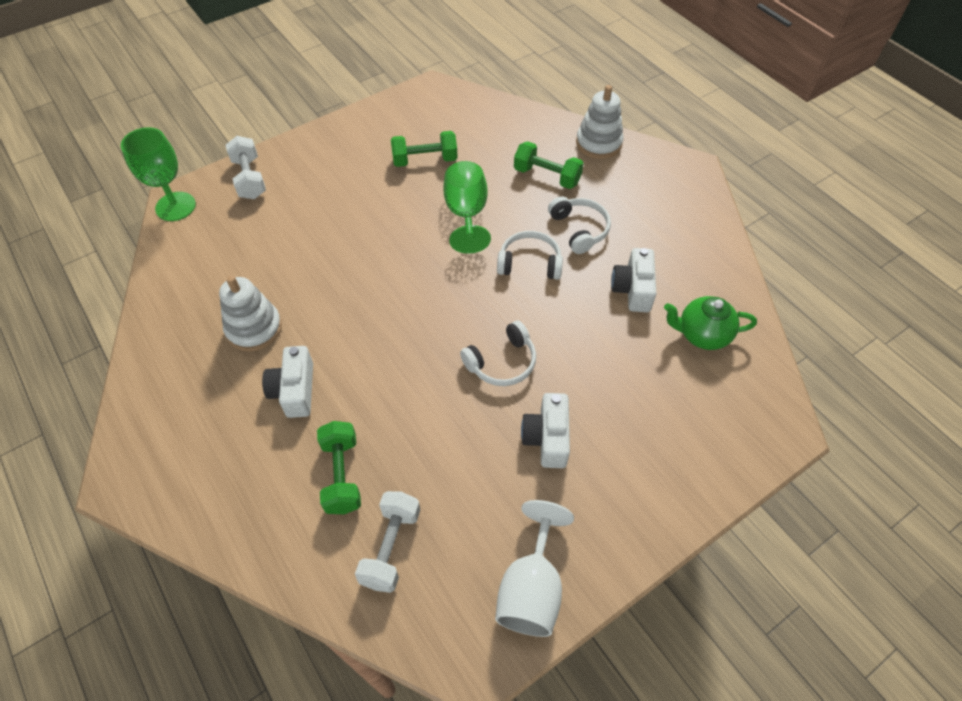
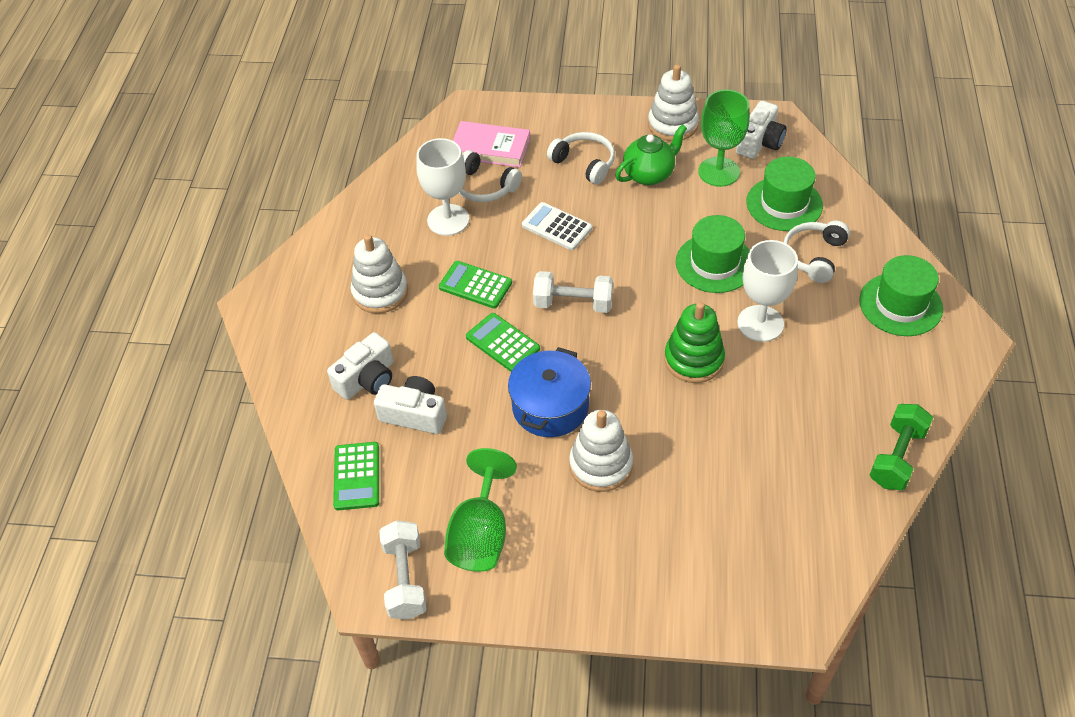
blue pot: none = 0 -> [508,347,591,437] = 1
green calculator: none = 0 -> [333,442,379,510] [439,261,512,309] [466,313,540,372] = 3
green dumbbell: [317,421,361,514] [391,131,457,167] [514,141,584,189] = 3 -> [870,404,933,490] = 1
green hat: none = 0 -> [676,215,750,293] [746,157,823,231] [859,255,943,336] = 3
green stacking toy: none = 0 -> [664,302,725,383] = 1
pink book: none = 0 -> [453,121,530,167] = 1
white calculator: none = 0 -> [522,202,592,250] = 1
white goblet: [495,500,574,637] = 1 -> [416,138,469,236] [737,240,798,342] = 2
white stacking toy: [219,276,282,351] [576,85,624,159] = 2 -> [351,234,408,313] [569,410,633,492] [648,64,699,141] = 3

